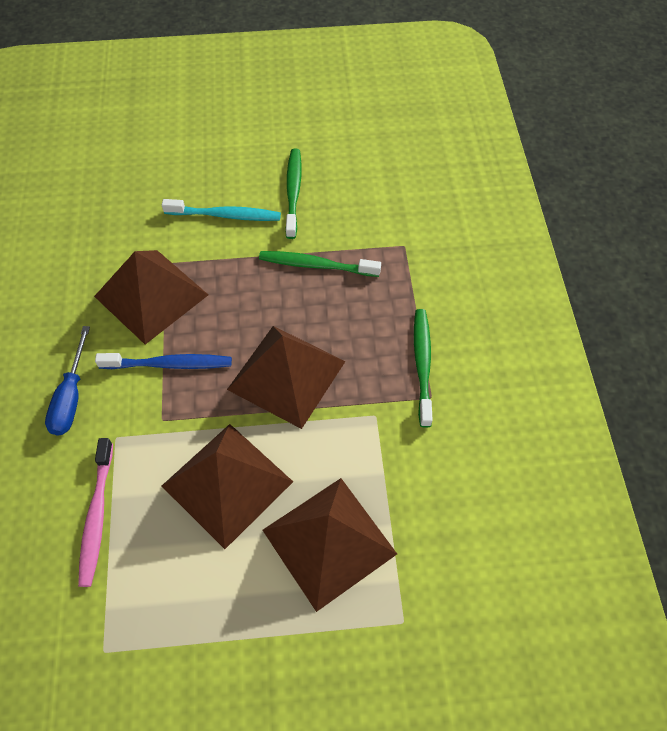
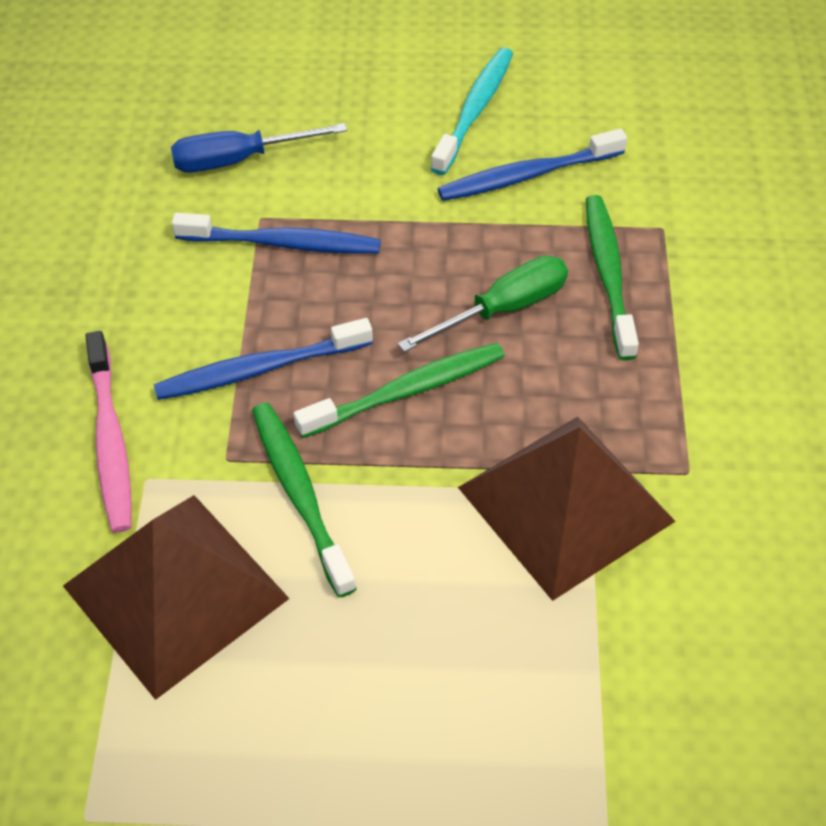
blue toothbrush: [95,353,232,369] = 1 -> [153,318,373,400] [172,213,381,254] [438,128,627,201] = 3
brown pyramid: [94,250,208,345] [162,424,293,549] [227,326,346,429] [262,478,397,612] = 4 -> [63,495,290,700] [458,417,676,601] = 2
green screwdriver: none = 0 -> [398,255,568,352] = 1

